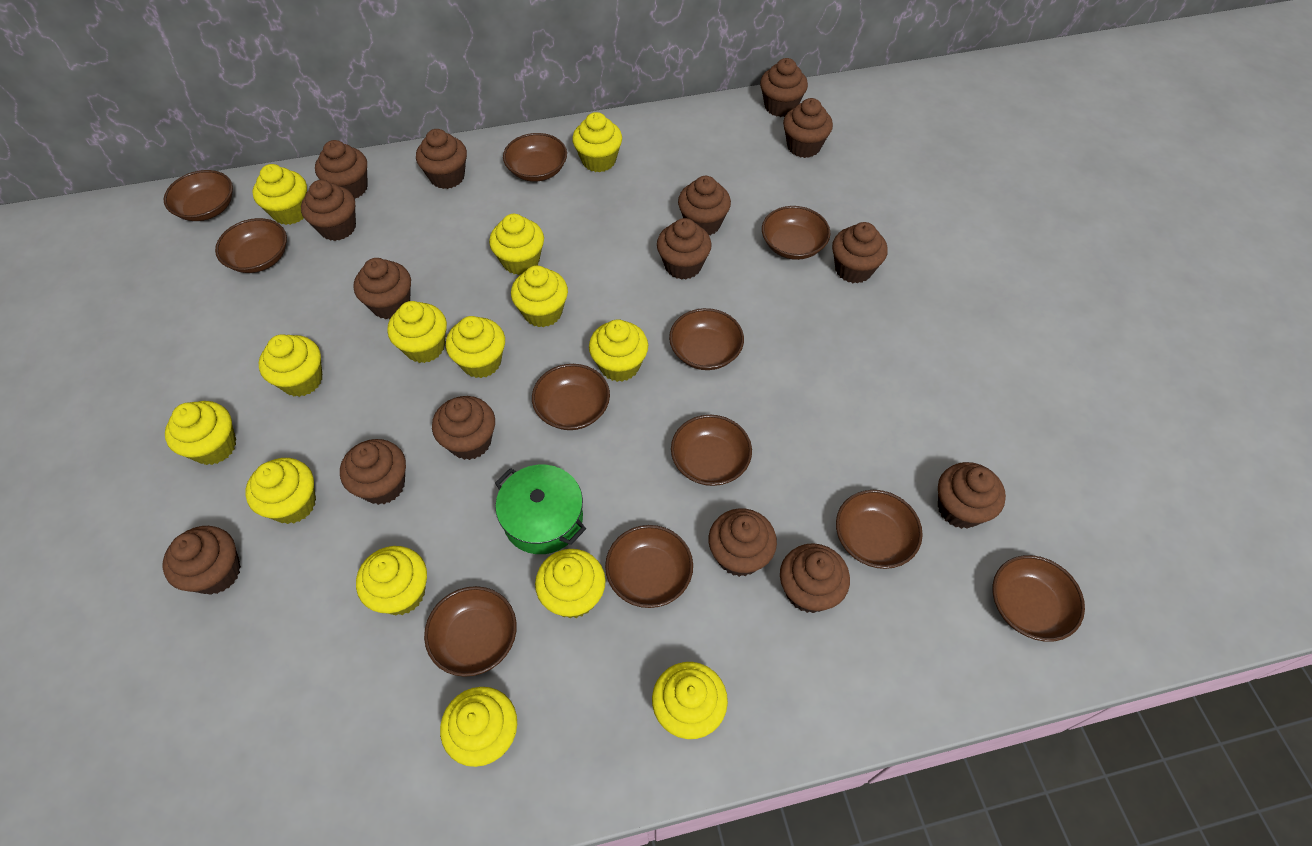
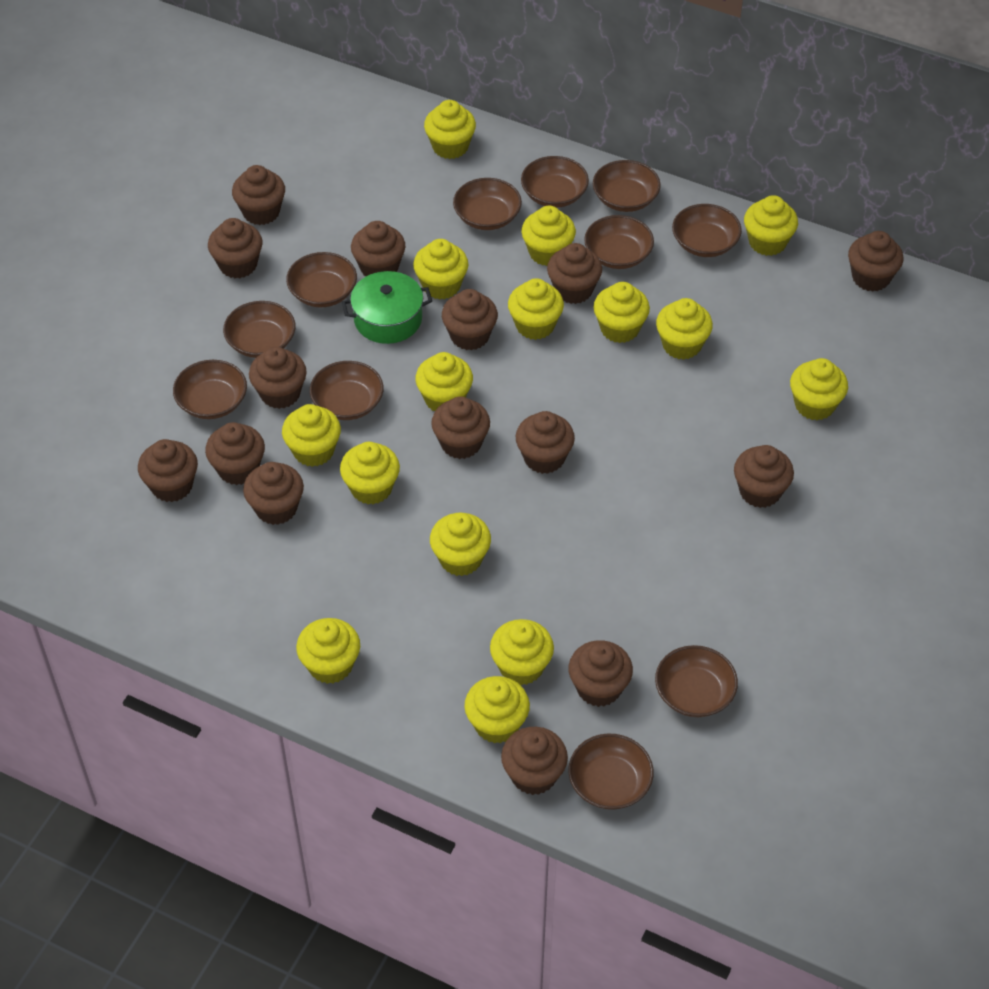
yellow cupcake: [165,401,236,465] [245,458,316,524] [253,164,307,225] [258,334,322,397] [356,546,427,615] [387,301,447,363] [440,687,517,767] [446,316,505,378] [489,214,544,275] [511,265,568,327] [535,549,606,618] [572,112,622,172] [589,319,648,382] [652,662,728,739] = 14 -> [282,404,341,467] [296,618,360,684] [340,442,400,505] [413,239,468,300] [415,352,473,411] [424,100,476,159] [430,513,491,576] [464,676,530,743] [490,619,554,685] [508,278,564,340] [521,206,576,266] [594,282,650,343] [656,298,713,360] [744,195,798,256] [790,358,848,420] = 15

